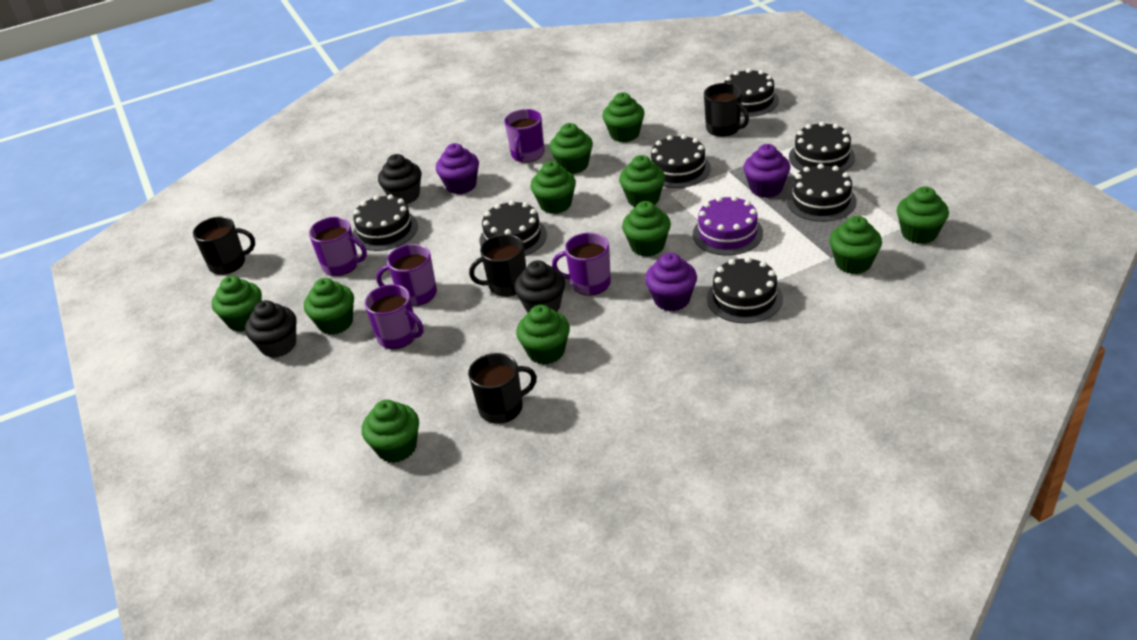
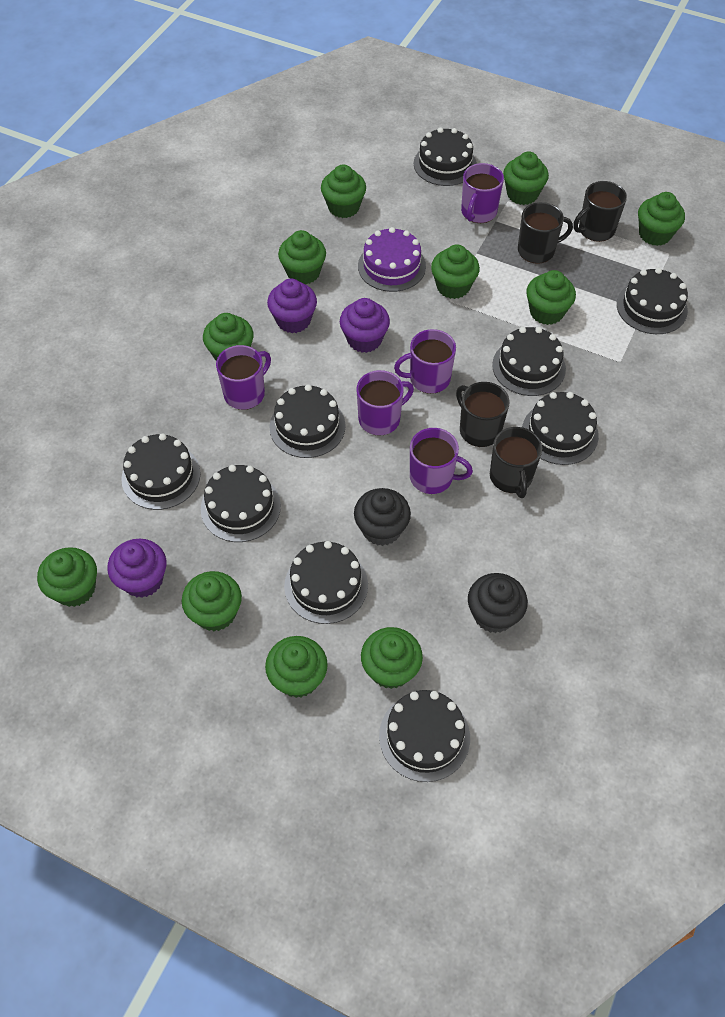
black cake: [353,194,418,251] [480,200,547,256] [651,134,711,188] [707,257,783,323] [724,68,779,117] [787,164,857,222] [789,122,855,171] = 7 -> [121,433,200,510] [201,465,281,542] [269,384,346,458] [284,541,368,624] [379,690,470,782] [414,127,477,186] [492,327,566,396] [522,392,599,465] [617,268,688,334] = 9
black cupcake: [245,300,297,358] [378,154,421,204] [514,260,565,313] = 3 -> [354,488,411,546] [468,573,528,633] = 2

